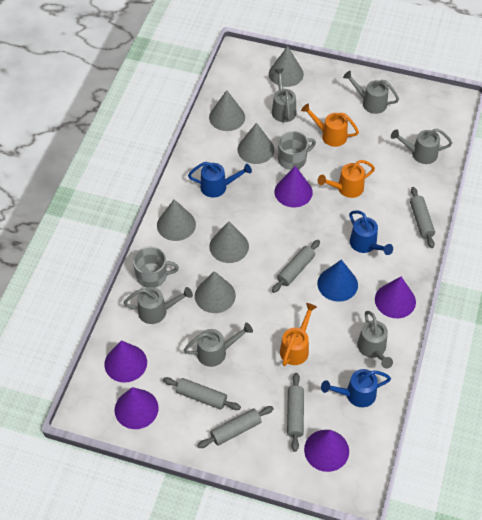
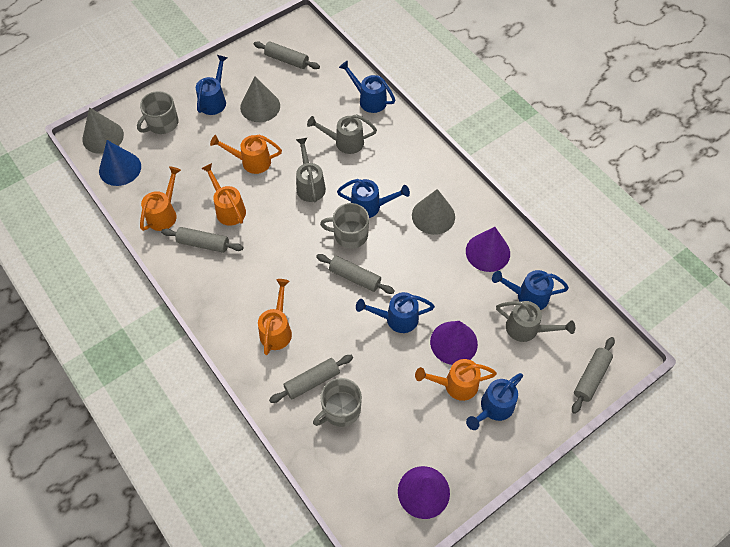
blue watering can: [188,162,252,198] [321,369,391,407] [349,210,393,255] = 3 -> [196,55,228,115] [337,179,410,218] [339,60,396,113] [356,292,435,333] [466,373,523,430] [492,270,569,310] = 6
grey cone: [157,199,196,241] [195,271,236,313] [209,90,245,131] [209,221,249,263] [237,123,274,164] [269,46,304,87] = 6 -> [82,107,124,154] [240,77,280,122] [412,189,455,235] = 3
grey mug: [133,247,179,288] [278,131,316,170] = 2 -> [137,91,179,134] [313,378,362,427] [320,203,369,249] = 3
grey watering can: [123,287,193,324] [184,323,253,367] [272,68,296,122] [343,71,399,114] [357,311,393,369] [391,129,452,164] = 6 -> [296,138,326,202] [307,114,377,154] [496,301,575,342] = 3
orange watering can: [280,303,317,366] [301,104,359,147] [318,160,375,198] = 3 -> [140,166,181,231] [201,163,246,226] [210,135,282,174] [258,279,292,355] [415,359,497,401] = 5
purple cone: [104,340,147,383] [115,387,159,429] [275,166,313,207] [304,430,349,472] [375,277,416,318] = 5 -> [398,466,450,519] [430,321,478,365] [466,227,510,272] = 3

